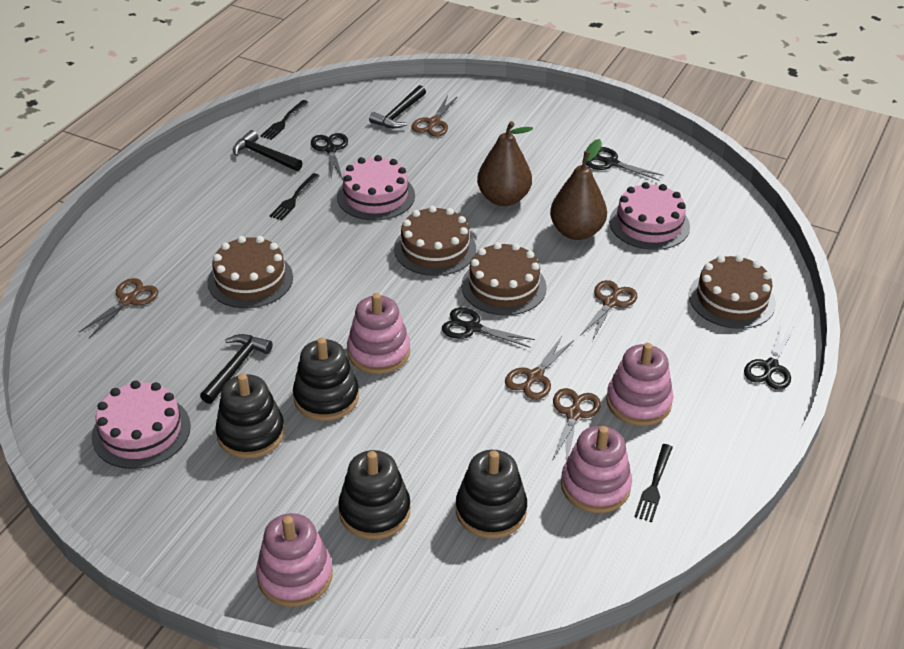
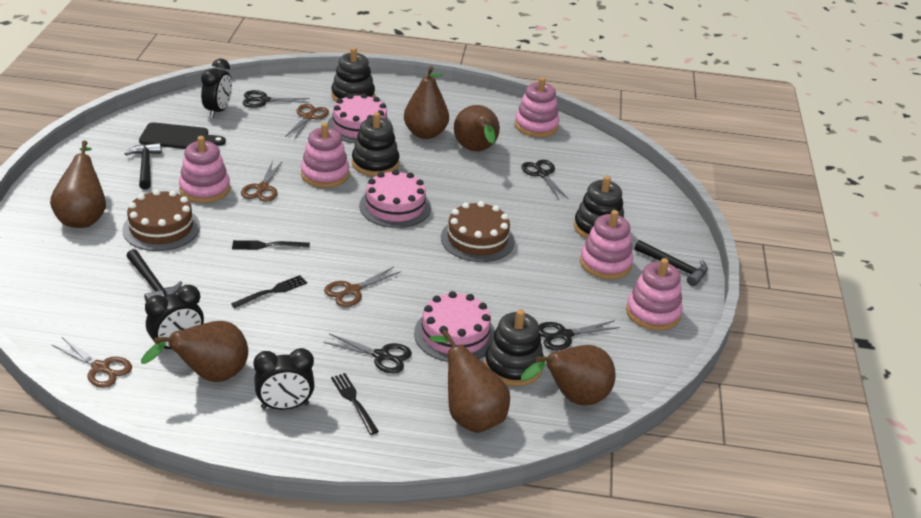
black clock: none = 0 -> [145,285,204,349] [201,59,232,118] [253,348,315,410] = 3
black cutting board: none = 0 -> [139,122,226,149] = 1
brown cake: [208,236,293,308] [394,206,476,276] [461,242,547,316] [689,254,776,329] = 4 -> [122,189,200,251] [441,201,515,262] = 2
brown pear: [477,121,533,206] [550,139,607,240] = 2 -> [50,140,106,228] [141,321,248,382] [404,66,449,139] [429,330,510,433] [454,105,500,151] [521,345,616,406] = 6
brown scissors: [79,278,158,338] [412,95,458,137] [505,336,574,400] [552,388,601,461] [580,280,637,341] = 5 -> [52,337,132,388] [241,161,283,202] [285,104,329,140] [324,267,400,307] = 4
pink stacking toy: [256,513,333,607] [347,293,410,374] [561,426,632,513] [606,343,673,426] = 4 -> [179,136,230,203] [301,122,349,188] [515,77,560,137] [580,210,633,279] [626,258,683,331] = 5

